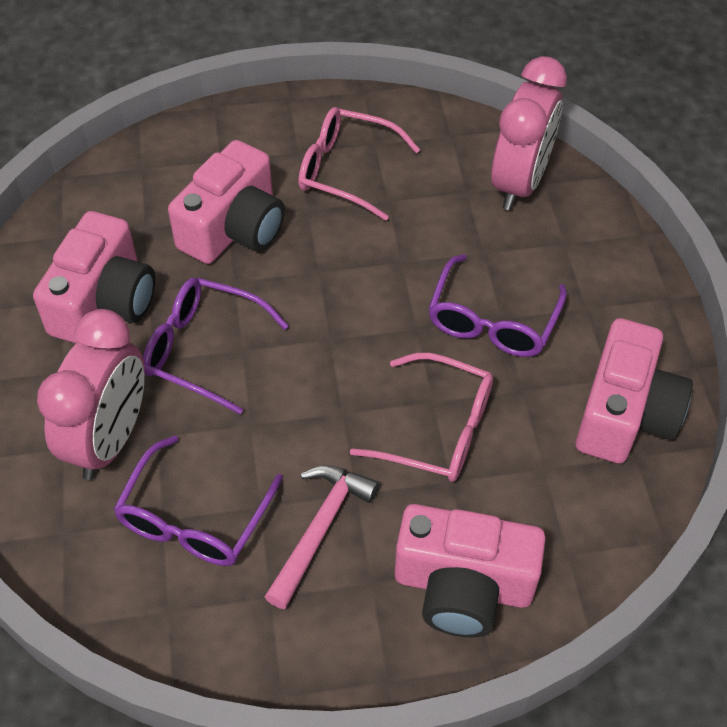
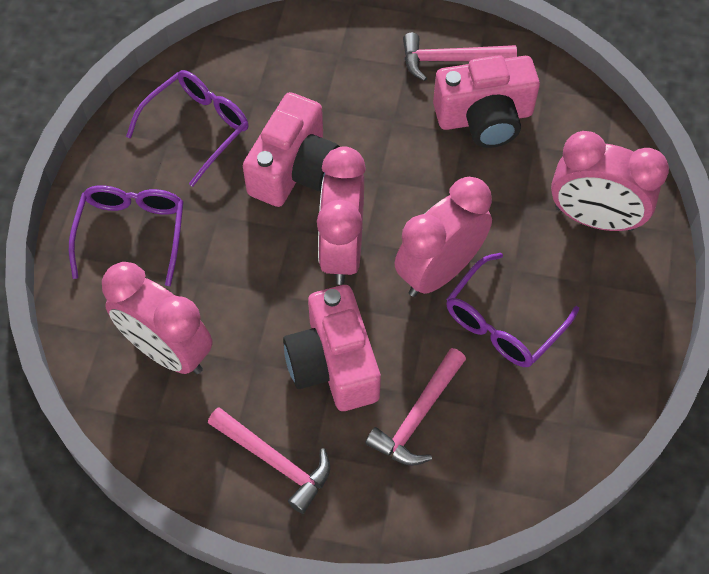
pink camera: [33,211,155,344] [168,140,285,264] [395,504,546,637] [576,318,693,464] = 4 -> [243,92,340,207] [283,285,381,411] [433,55,540,148] = 3
pink clock: [37,309,145,480] [491,56,567,210] = 2 -> [102,262,213,374] [317,146,366,285] [395,177,492,297] [551,131,669,231] = 4
pink glasses: [298,107,420,221] [350,353,493,482] = 2 -> none = 0
pink hammer: [264,465,379,609] = 1 -> [208,407,330,514] [365,348,466,466] [403,33,517,81] = 3

